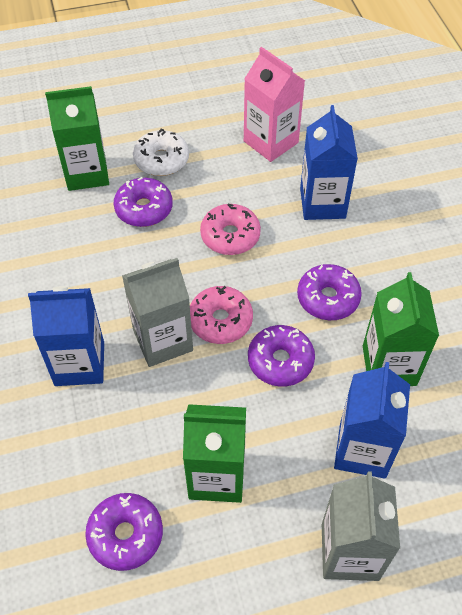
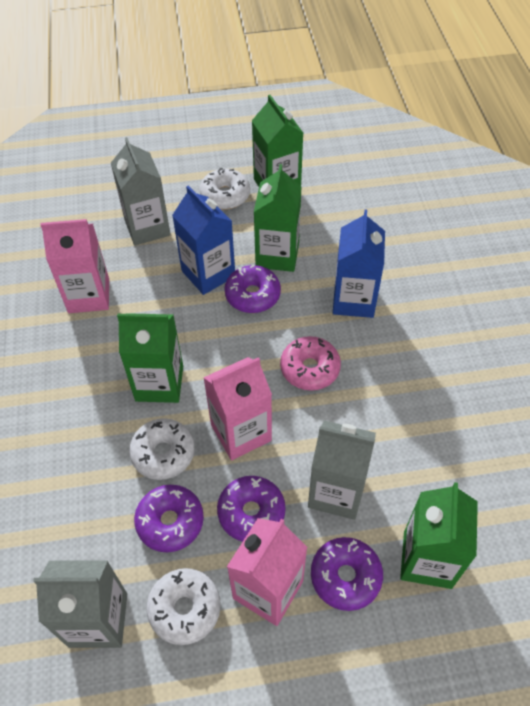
blue carton: [28,286,104,386] [300,105,358,220] [334,362,410,479] = 3 -> [172,186,235,295] [333,210,385,318] = 2
green carton: [45,86,109,191] [183,404,246,503] [363,272,439,386] = 3 -> [117,313,183,403] [252,95,303,186] [254,164,302,272] [400,482,478,589] = 4
grey carton: [122,258,193,367] [322,471,400,581] = 2 -> [33,560,127,648] [111,137,171,245] [308,421,376,520] = 3
pink carton: [244,47,305,162] = 1 -> [40,219,109,313] [203,357,272,461] [227,518,307,626] = 3
pink donut: [190,286,253,344] [200,204,261,255] = 2 -> [280,336,341,391] = 1
white donut: [133,129,189,176] = 1 -> [129,418,195,480] [147,568,221,645] [199,168,250,209] = 3

